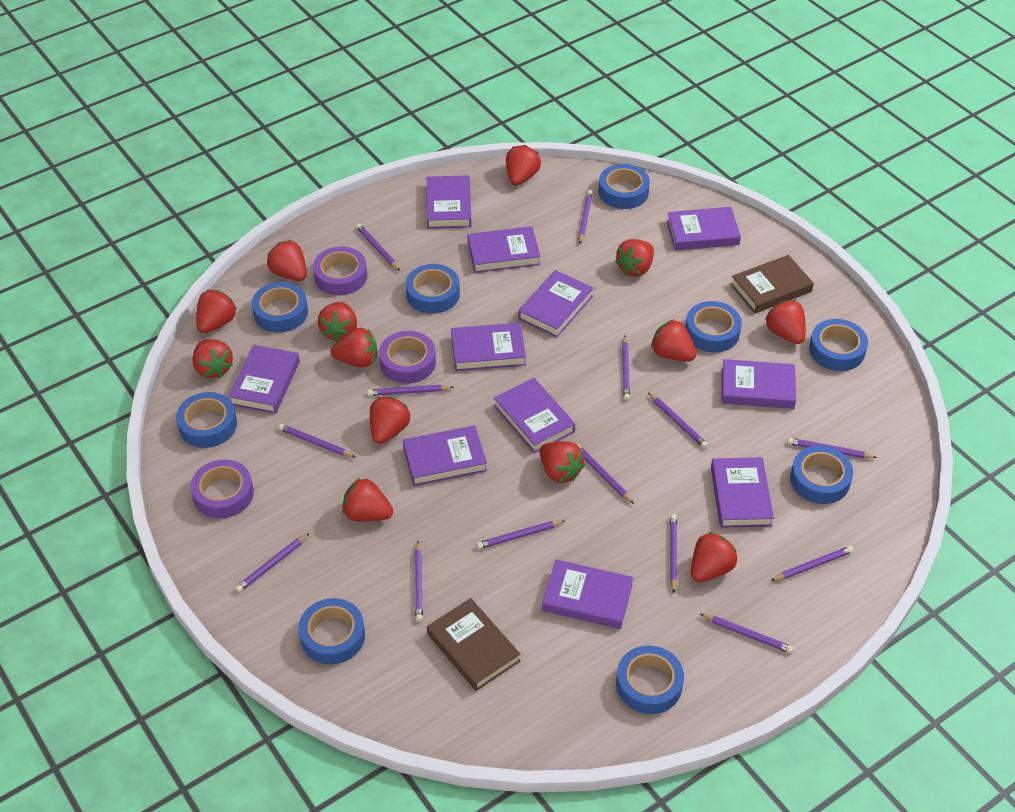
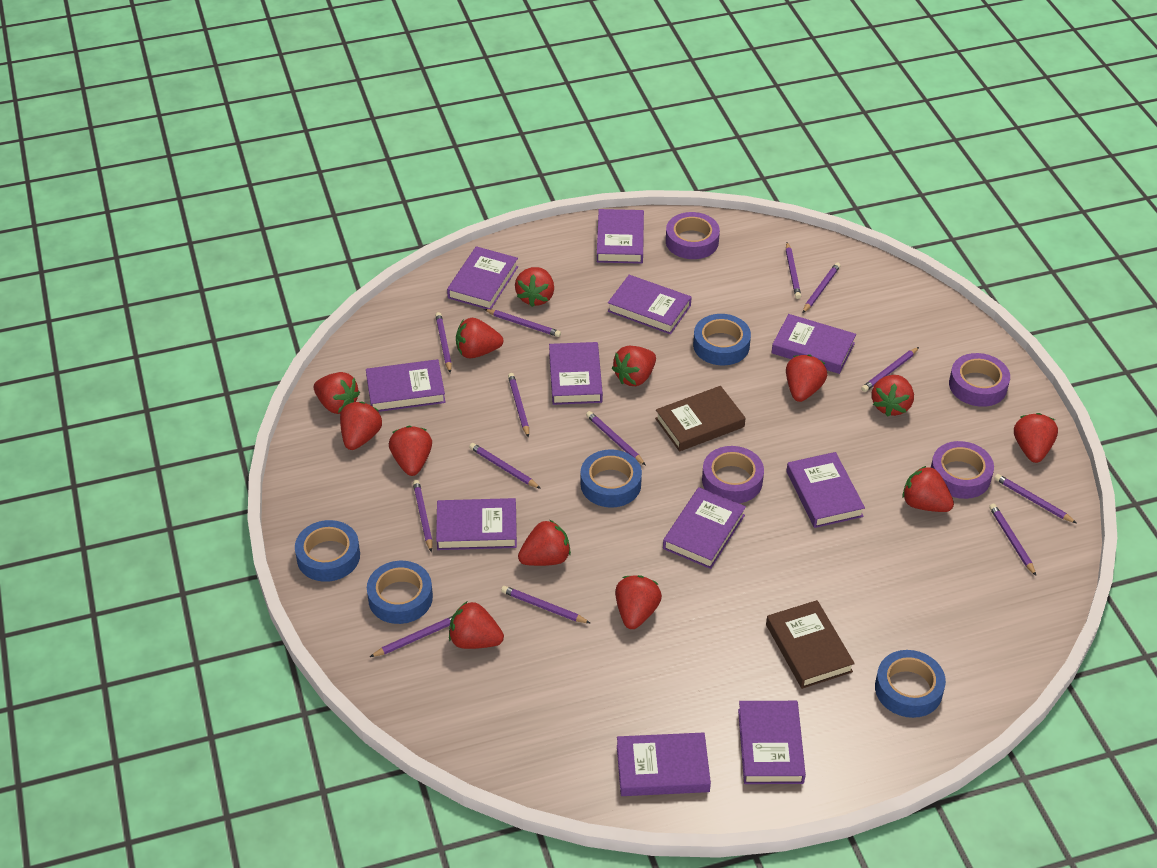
blue tape: [176,392,237,448] [252,282,308,333] [298,598,365,664] [406,264,460,314] [599,164,650,209] [616,645,684,714] [685,301,742,353] [790,446,853,504] [809,319,868,371] = 9 -> [295,520,360,582] [367,561,433,624] [580,449,642,508] [693,314,751,366] [875,650,946,718] = 5
purple pencil: [235,533,310,592] [278,424,356,458] [356,224,400,271] [367,385,454,396] [415,541,423,622] [476,520,565,549] [578,190,593,244] [578,445,634,504] [622,335,630,400] [648,392,708,448] [670,514,677,593] [700,614,794,653] [770,546,854,581] [787,438,877,458] = 14 -> [370,616,452,657] [413,480,433,552] [435,312,452,373] [469,443,541,489] [484,309,561,337] [501,586,590,623] [508,373,529,438] [586,411,646,465] [786,242,801,299] [803,263,840,313] [861,347,919,392] [989,504,1036,576] [994,474,1076,523] = 13
purple tape: [190,459,254,519] [313,246,367,295] [379,331,436,384] = 3 -> [666,212,720,259] [702,446,764,503] [931,441,994,499] [949,353,1010,407] = 4

